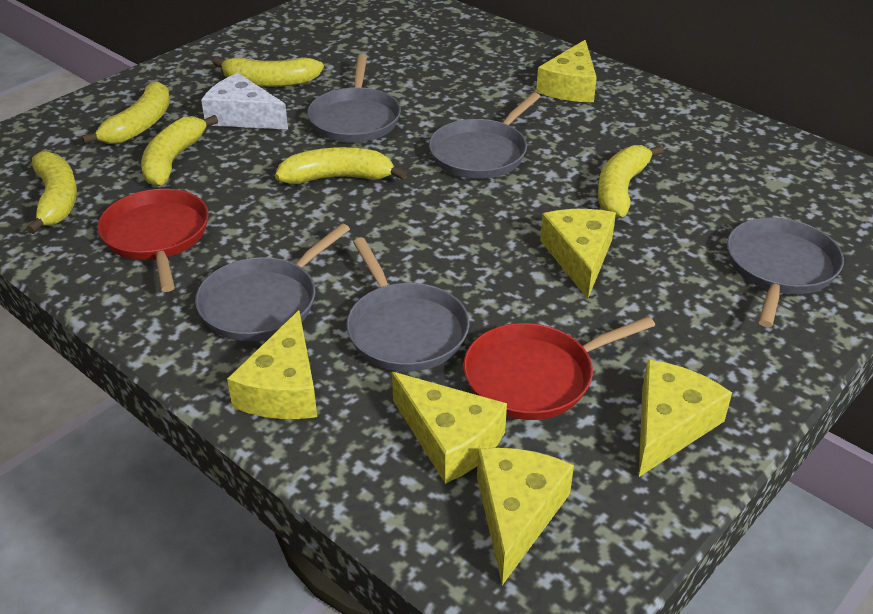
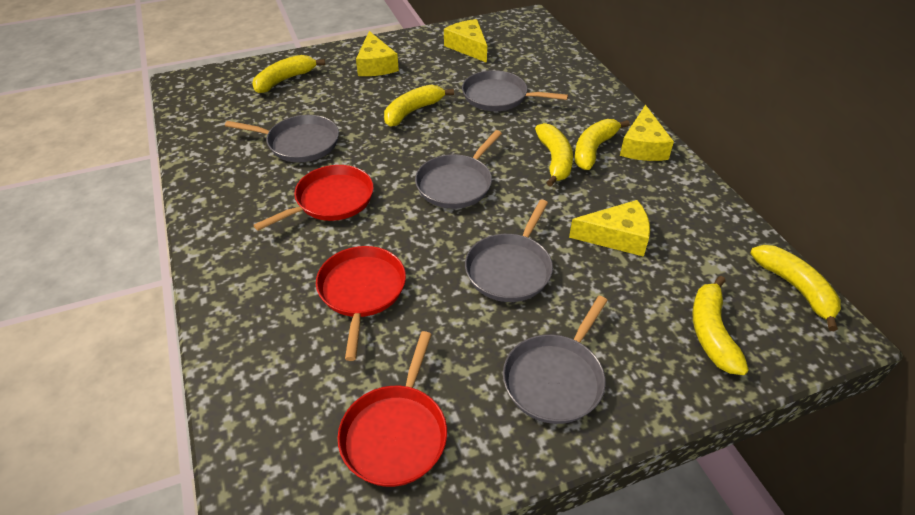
red pan: [97,189,209,292] [463,316,655,420] = 2 -> [253,165,374,231] [316,246,406,361] [338,331,447,487] = 3
white cheese: [201,73,288,130] = 1 -> none = 0
yellow cheese: [227,310,317,419] [392,372,507,484] [477,448,574,585] [536,40,597,102] [540,209,616,299] [639,360,732,477] = 6 -> [356,31,399,76] [444,19,487,63] [569,200,650,257] [620,105,674,161] = 4

